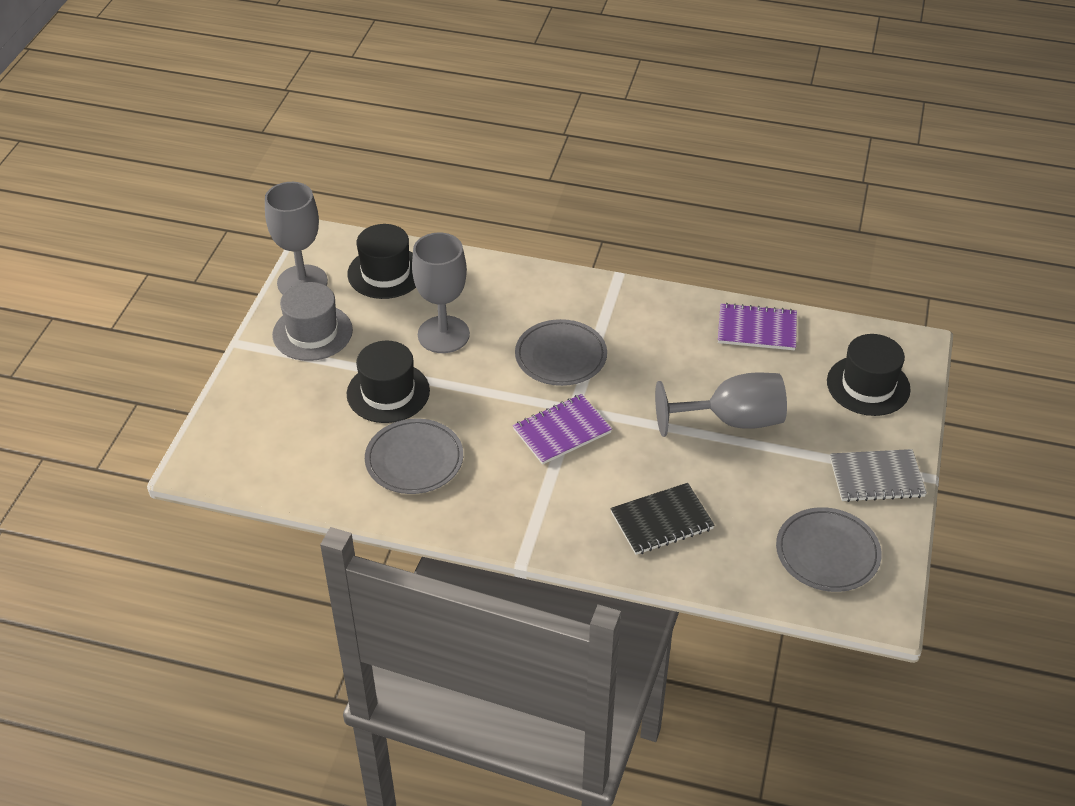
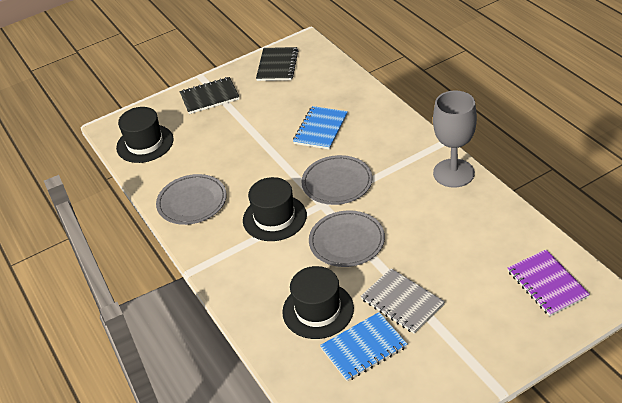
black notebook: [610,483,715,555] = 1 -> [180,77,239,114] [256,47,298,81] = 2
blue notebook: none = 0 -> [293,106,348,150] [320,312,407,382] = 2
grey goblet: [265,182,328,294] [412,232,470,353] [655,372,787,437] = 3 -> [433,90,477,188] = 1
grey hat: [272,282,353,361] = 1 -> none = 0
purple notebook: [513,394,612,465] [718,303,797,350] = 2 -> [508,250,590,316] = 1

